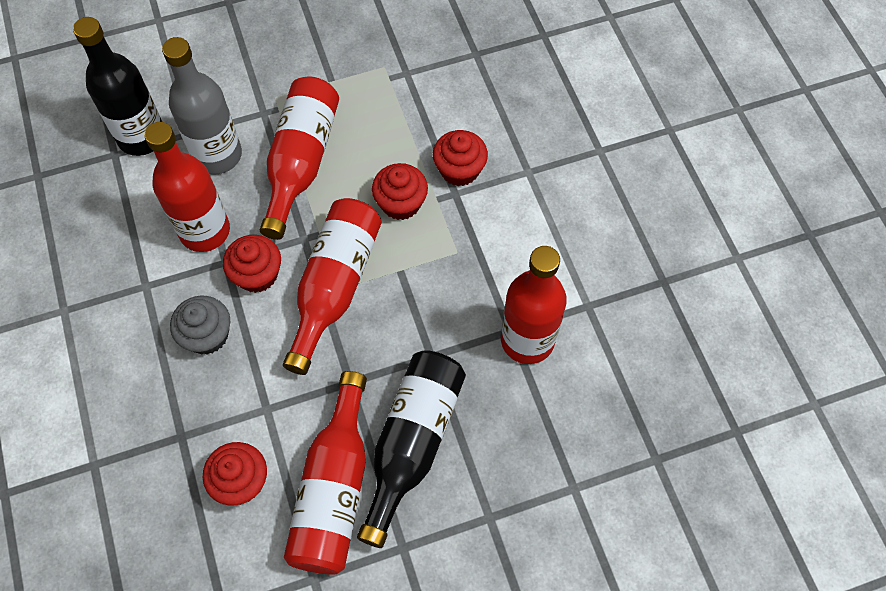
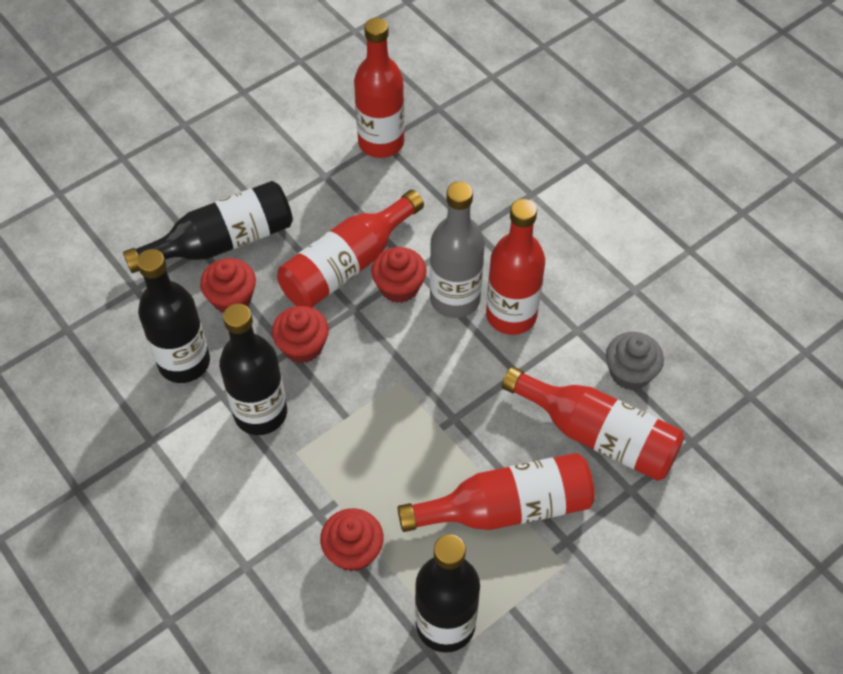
black bottle: [73,17,162,156] [357,350,466,548] = 2 -> [123,181,293,273] [137,249,210,383] [219,304,287,435] [415,534,480,653] = 4

